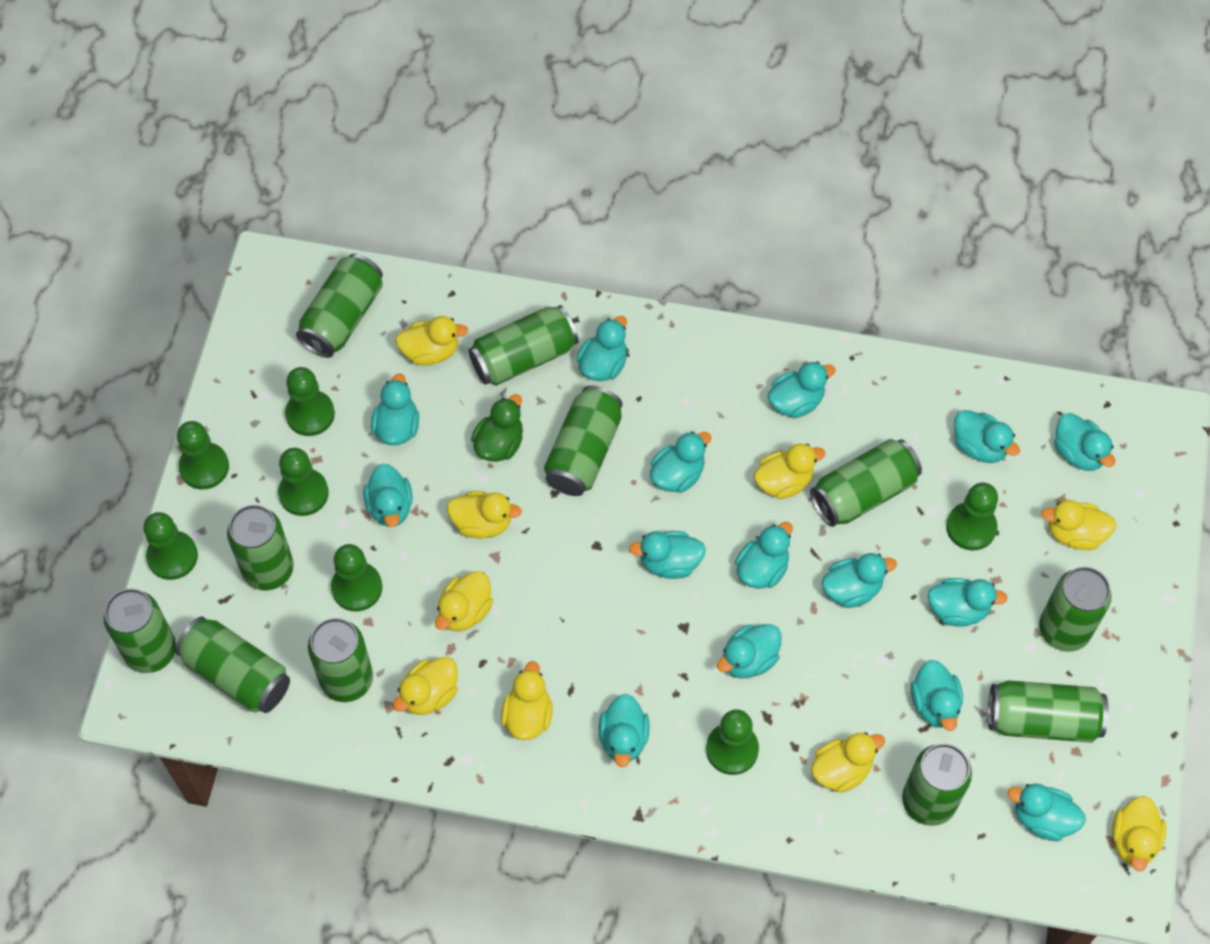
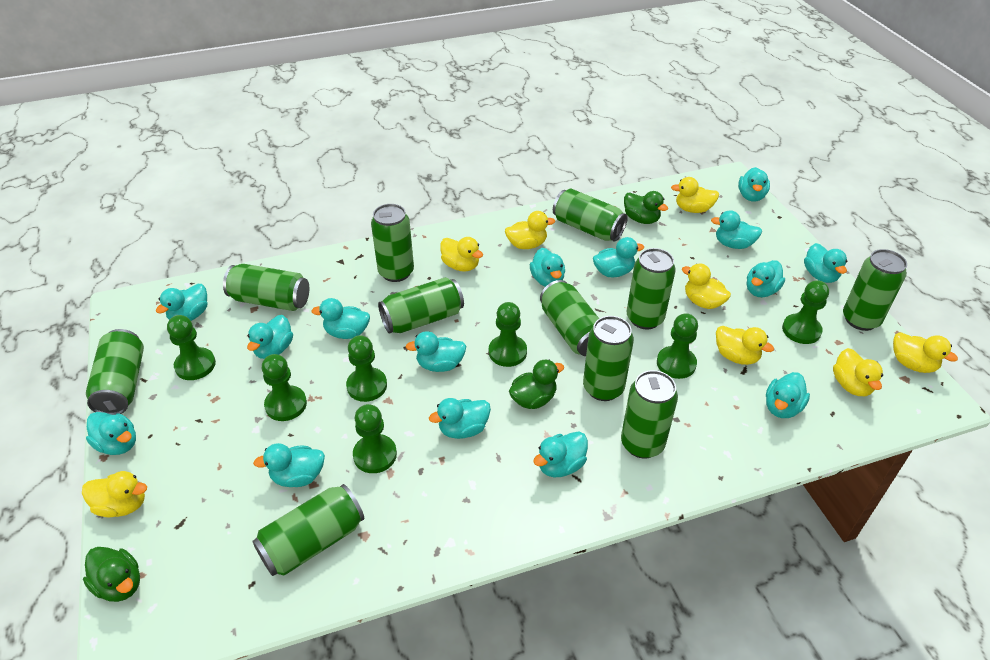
green duck: [471,394,523,462] = 1 -> [83,547,140,602] [509,360,564,409] [624,191,668,224] = 3
yellow duck: [393,657,458,715] [395,316,468,366] [435,571,493,631] [447,491,522,539] [501,661,553,740] [754,444,825,499] [811,732,885,793] [1041,500,1117,550] [1112,796,1166,871] = 9 -> [82,471,147,517] [440,237,483,272] [505,211,555,249] [671,177,719,213] [682,263,731,309] [716,326,774,365] [833,348,883,396] [893,332,958,373] = 8

